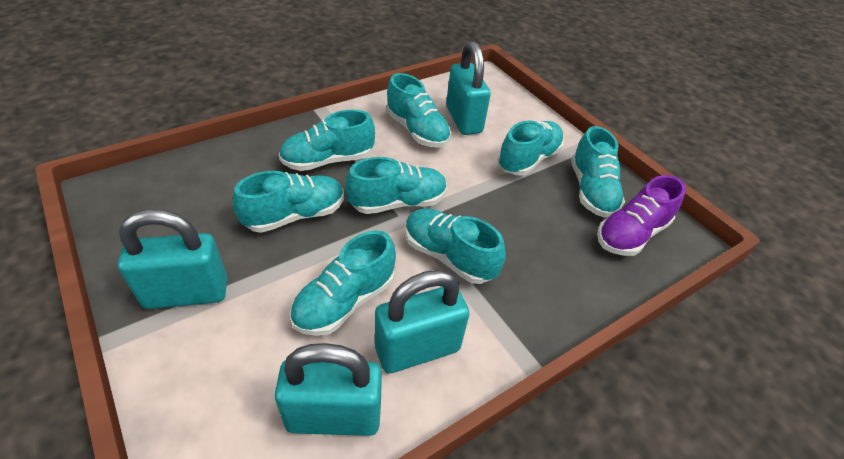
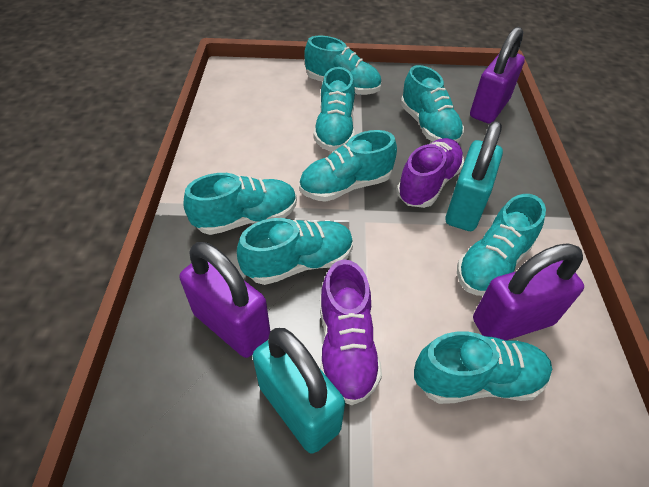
purple padlock: none = 0 -> [180,242,270,358] [470,27,525,124] [473,243,584,340] = 3
purple shoe: [597,175,686,256] = 1 -> [320,259,382,405] [397,138,464,208] = 2
turquoise padlock: [118,209,227,309] [275,343,382,436] [375,270,470,373] [446,41,491,135] = 4 -> [252,328,345,454] [445,121,503,231] = 2

